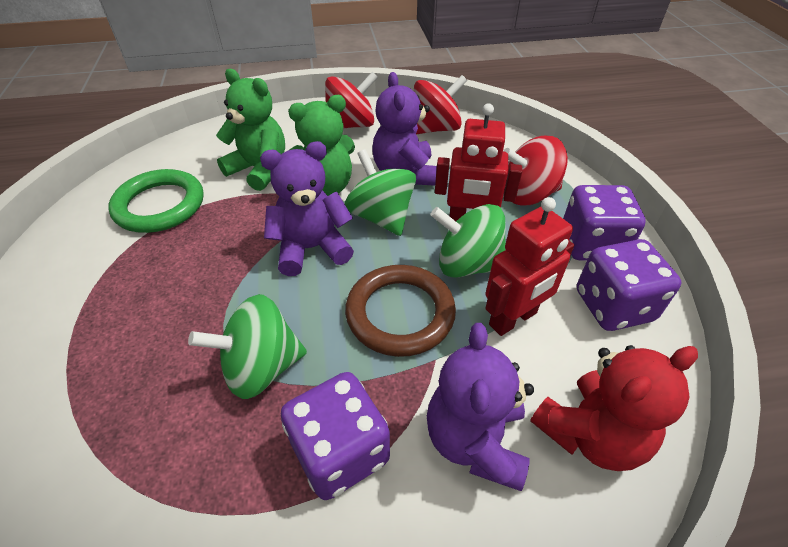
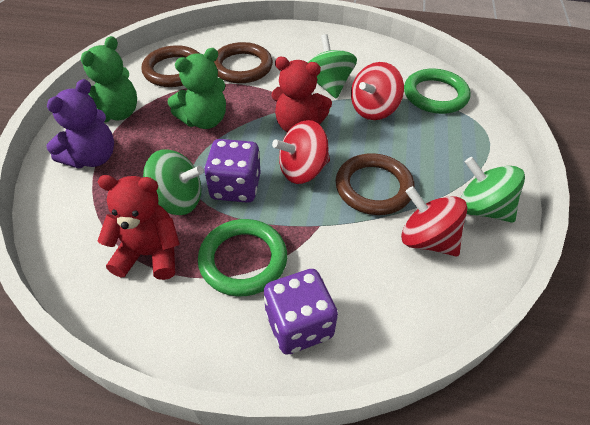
brown ring: [345,265,456,357] = 1 -> [141,45,200,87] [214,42,273,83] [336,153,415,215] = 3
green ring: [108,169,204,233] = 1 -> [198,219,287,296] [404,68,471,114] = 2
purple dice: [281,372,390,500] [563,185,646,261] [577,239,681,331] = 3 -> [204,139,261,203] [264,269,338,355] = 2
purple teddy bear: [260,141,354,276] [372,72,437,186] [427,323,534,491] = 3 -> [46,79,114,169] = 1
red robot: [435,103,522,221] [485,197,574,336] = 2 -> none = 0
red teddy bear: [530,345,698,471] = 1 -> [97,175,180,280] [271,57,332,132] = 2

